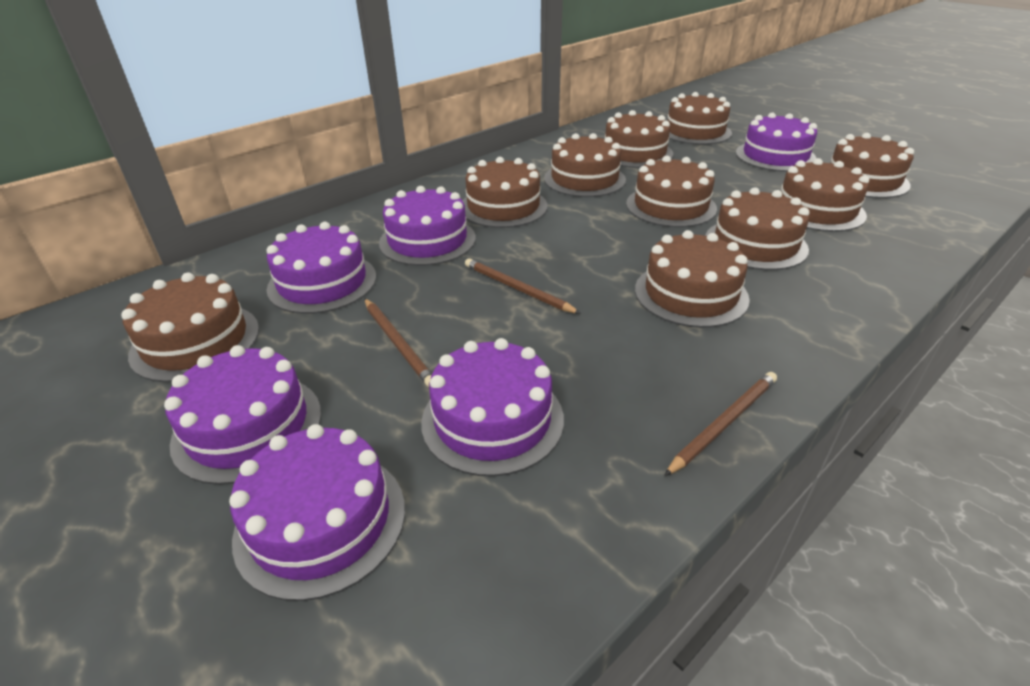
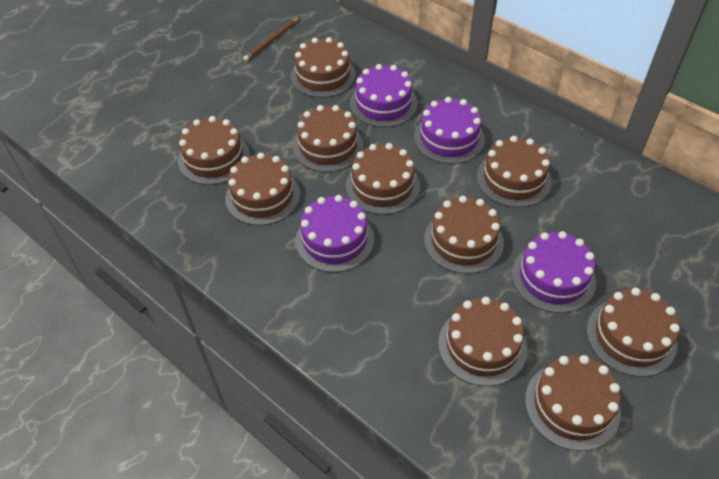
brown pencil: [364,298,432,387] [465,258,581,314] [664,372,777,476] = 3 -> [243,17,299,61] = 1
purple cake: [164,345,321,485] [229,424,405,601] [267,222,376,314] [379,186,476,266] [421,338,564,477] [736,112,817,172] = 6 -> [295,195,374,272] [350,64,418,127] [414,97,485,164] [512,231,596,313] = 4

